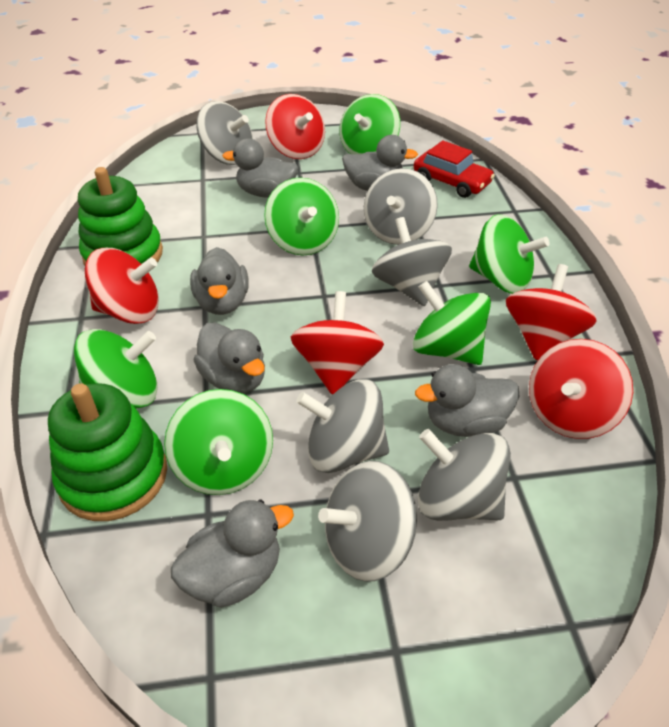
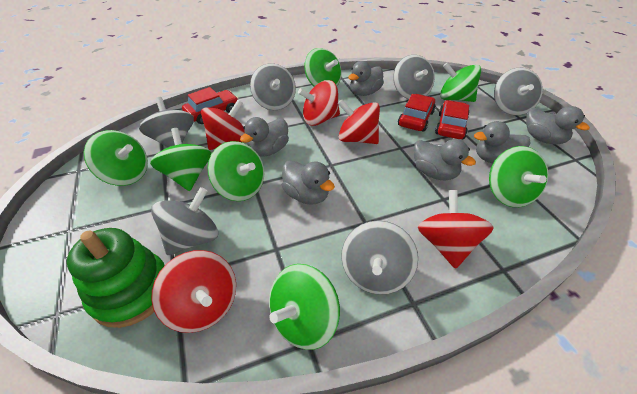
green spinning top: [74,329,158,408] [164,389,273,495] [264,178,339,256] [339,94,400,155] [413,281,491,365] [469,215,549,294] = 6 -> [84,130,148,186] [150,128,211,191] [208,141,264,201] [269,264,340,350] [304,48,342,86] [440,63,481,102] [489,146,548,207] = 7
green stacking toy: [48,383,167,521] [78,167,163,266] = 2 -> [67,228,165,328] = 1
red car: [414,140,495,198] = 1 -> [182,87,239,124] [398,94,436,132] [435,100,470,139] = 3

